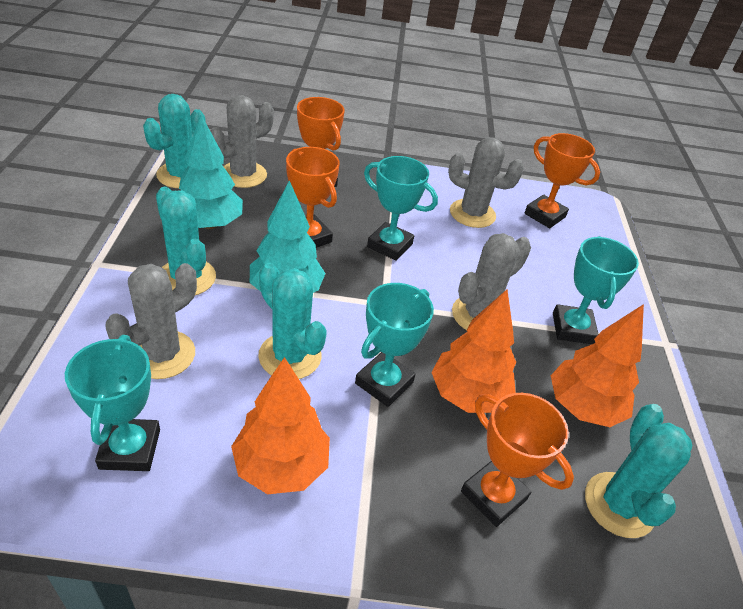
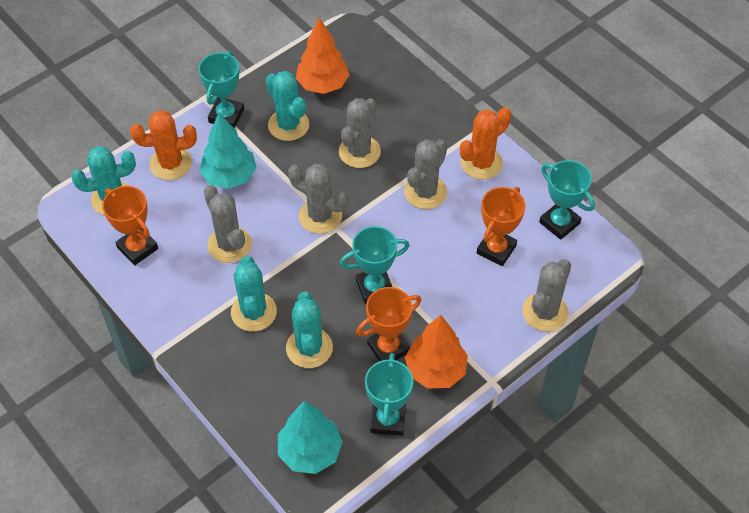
grey cactus: [105,263,197,379] [211,95,274,188] [448,137,524,228] [452,233,531,330] = 4 -> [204,185,252,263] [288,164,349,234] [339,98,381,168] [404,139,447,209] [522,259,571,332] = 5
orange cactus: none = 0 -> [130,110,197,180] [460,107,511,180] = 2
orange tree: [231,357,330,494] [431,290,516,413] [550,304,644,427] = 3 -> [296,18,349,94] [405,315,468,389] = 2
orange trophy: [286,147,340,248] [297,97,344,187] [461,393,574,527] [524,133,600,228] = 4 -> [102,186,158,265] [356,287,421,361] [477,187,526,266] = 3

